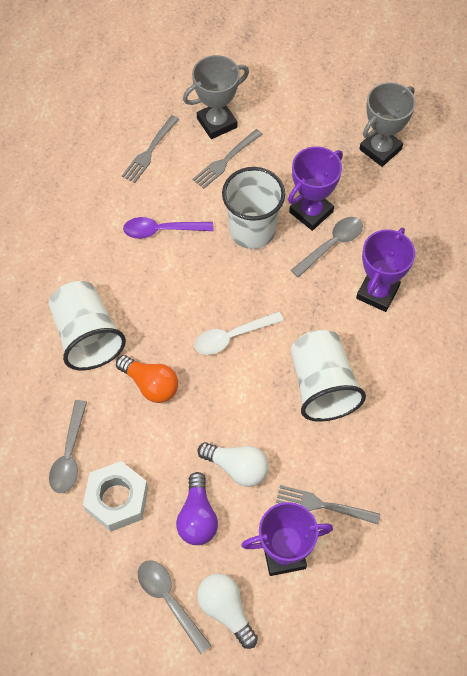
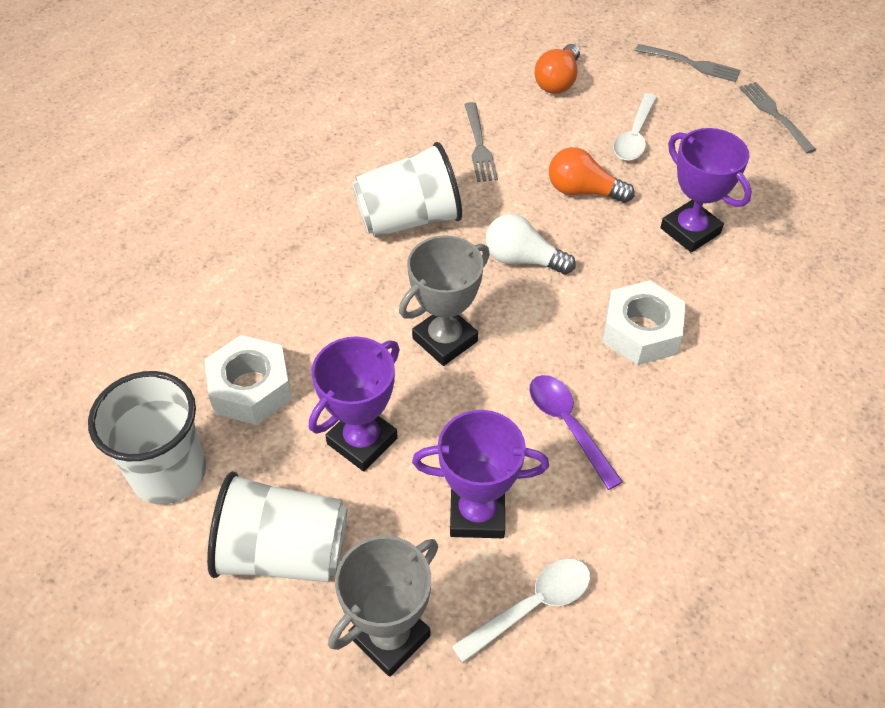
grey spoon: [49,400,87,493] [138,560,211,654] [291,217,363,278] = 3 -> none = 0
orange light bulb: [116,355,178,403] = 1 -> [535,44,580,94] [549,147,635,203] = 2
purple light bulb: [176,472,218,545] = 1 -> none = 0
white light bulb: [197,442,269,487] [197,573,258,649] = 2 -> [486,214,576,275] = 1
white nut: [83,461,148,532] = 1 -> [204,335,292,425] [602,280,686,365] = 2
white spoon: [194,311,284,355] = 1 -> [451,559,591,663] [613,93,657,161] = 2

